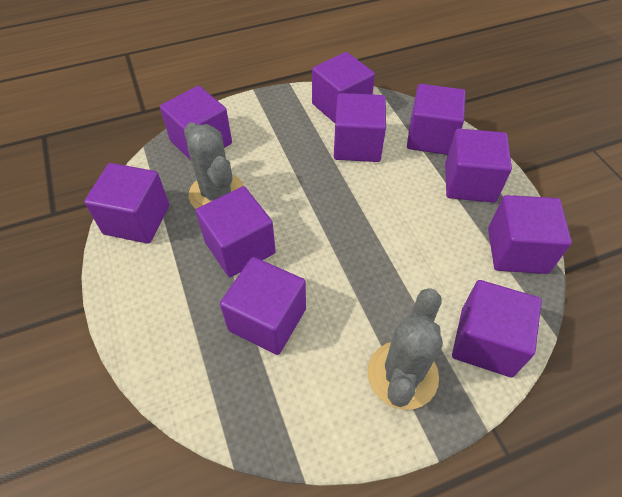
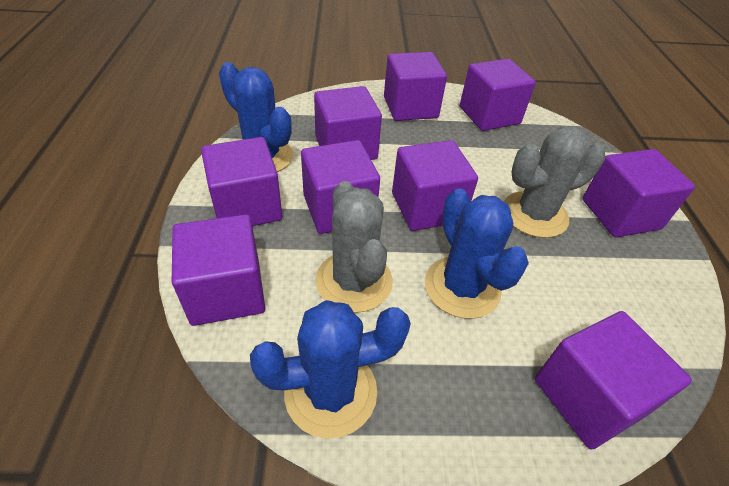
blue cactus: none = 0 -> [219,62,293,172] [250,300,411,439] [425,188,529,319] = 3
purple cube: [84,163,170,244] [160,86,232,160] [196,186,276,277] [220,257,306,355] [312,52,375,123] [334,93,386,162] [407,84,466,155] [445,129,512,203] [452,280,542,377] [488,195,572,274] = 10 -> [172,214,265,326] [201,137,282,226] [301,140,380,234] [314,86,382,160] [384,52,447,121] [392,140,478,231] [460,59,536,131] [535,311,692,450] [582,149,695,237] = 9

